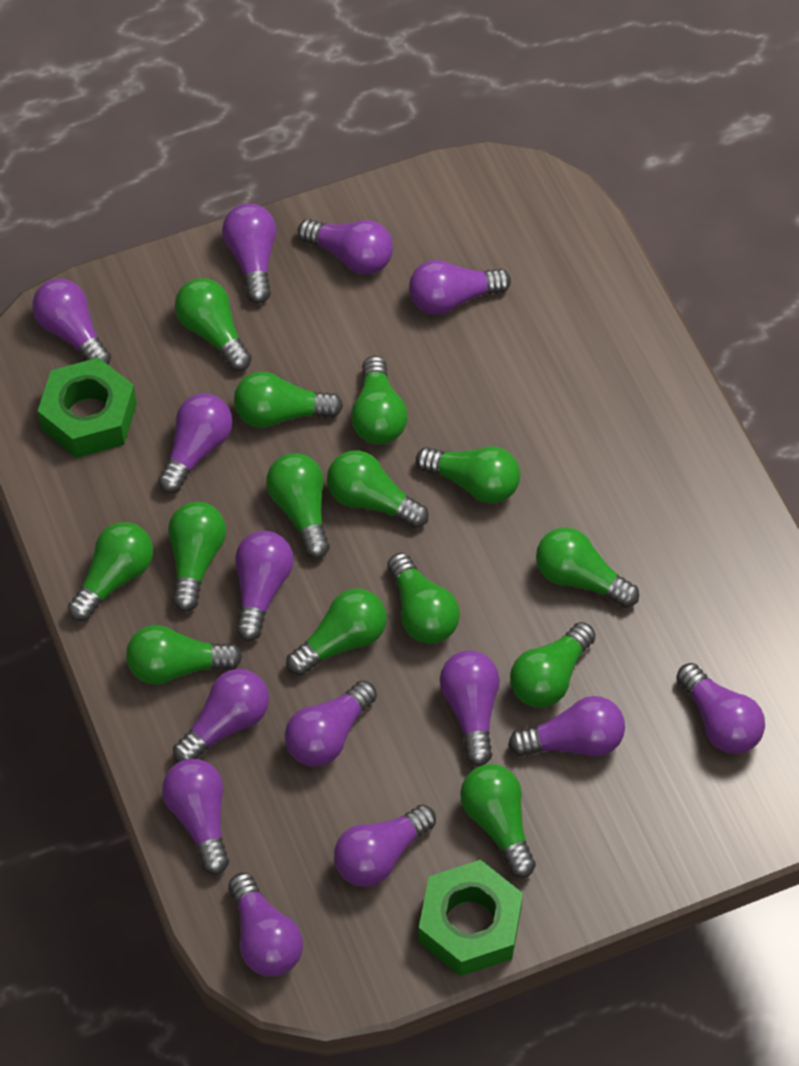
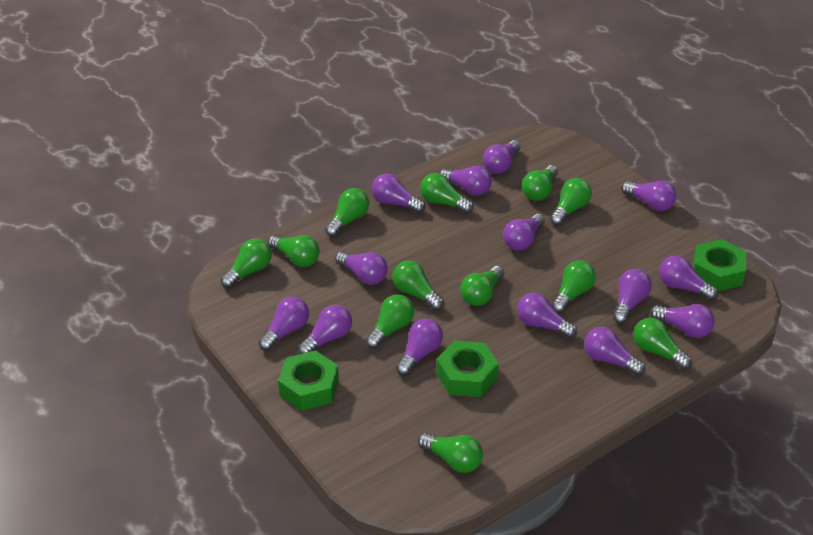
green light bulb: [68,522,153,621] [126,625,242,685] [168,502,226,612] [175,278,252,371] [234,372,343,428] [266,453,330,559] [286,588,387,676] [327,450,429,528] [351,356,407,445] [387,553,460,644] [416,446,520,504] [460,764,536,878] [510,622,596,708] [536,527,639,608] = 14 -> [221,239,272,288] [268,235,320,267] [325,188,369,237] [365,294,414,349] [393,260,444,310] [418,433,483,473] [420,173,474,214] [460,266,504,306] [522,165,558,201] [550,178,592,226] [552,260,596,313] [634,318,692,370] = 12
green nut: [38,357,137,458] [418,860,523,976] = 2 -> [278,350,339,411] [437,341,499,397] [693,239,746,291] = 3

